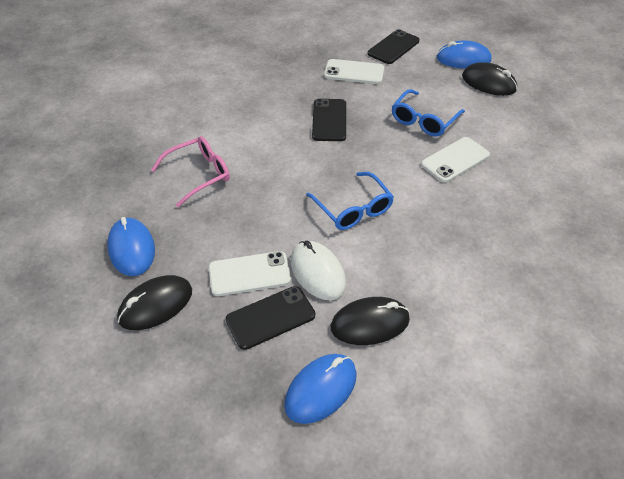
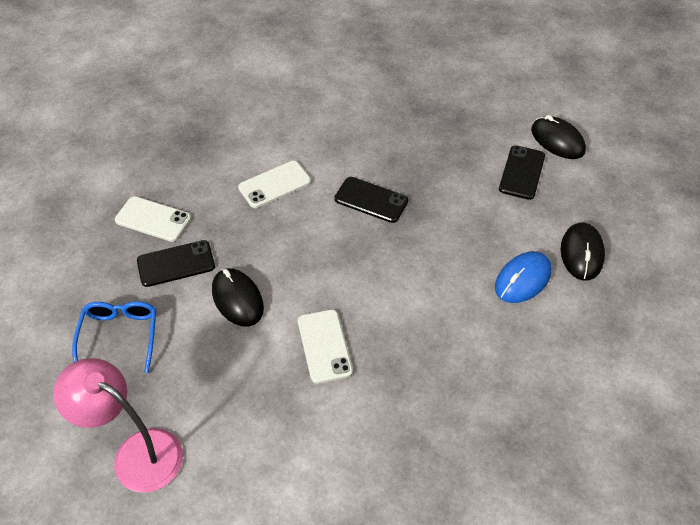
blue glasses: [306,172,394,230] [392,89,465,136] = 2 -> [72,301,156,373] = 1
blue mouse: [107,217,155,276] [284,354,357,424] [436,40,491,69] = 3 -> [495,251,552,303] = 1
pink glasses: [151,136,230,207] = 1 -> none = 0
pink lamp: none = 0 -> [53,358,183,493] = 1
white mouse: [291,241,346,300] = 1 -> none = 0

